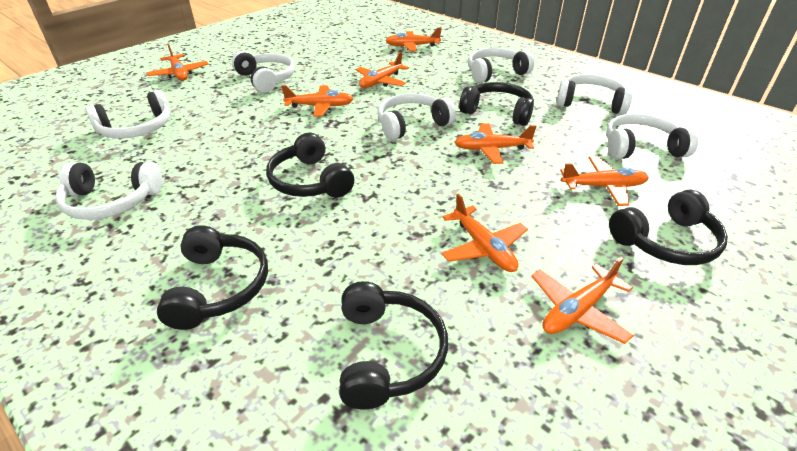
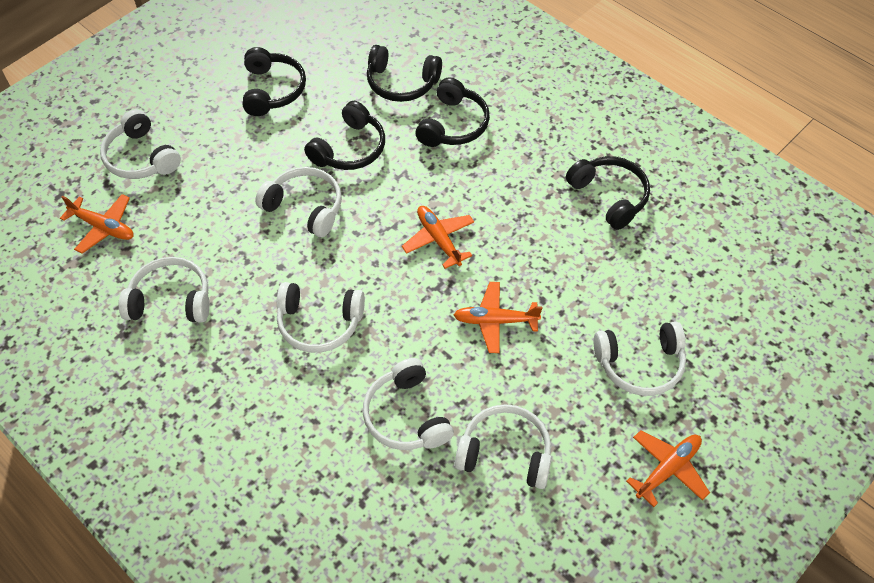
orange plane: [146,44,209,81] [281,85,353,117] [356,52,409,88] [385,27,442,51] [442,193,528,272] [454,123,537,164] [532,257,634,344] [560,156,649,206] = 8 -> [60,194,134,254] [402,206,474,269] [454,282,542,353] [626,430,710,507] = 4

